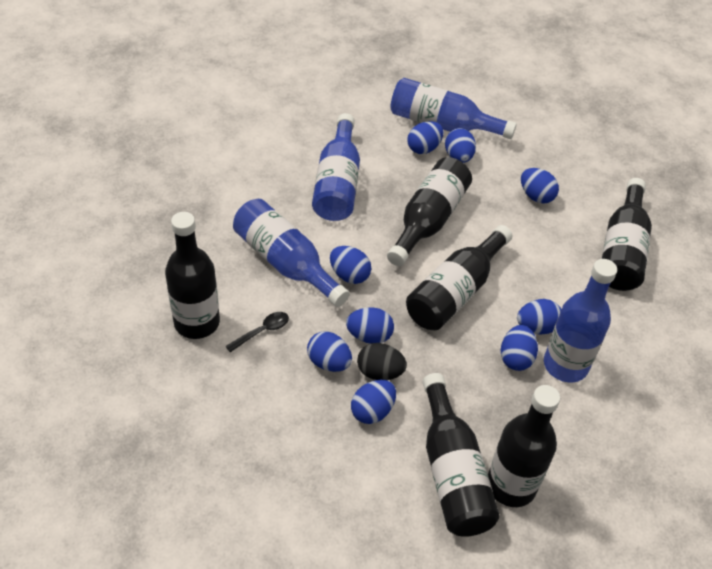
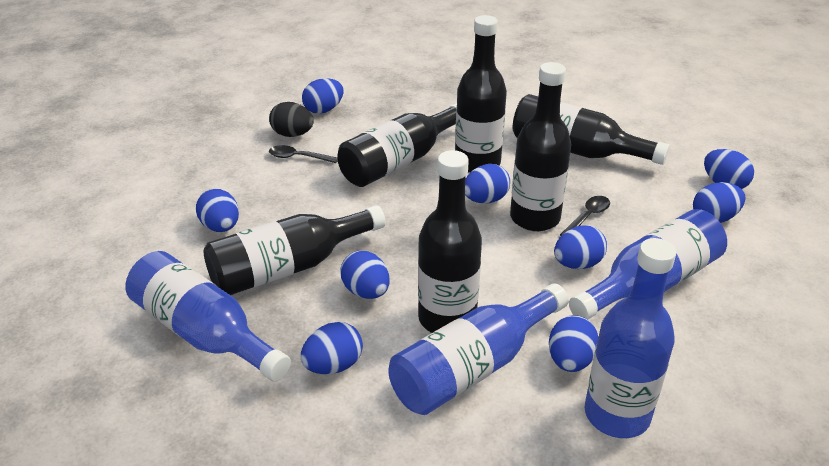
black spoon: [226,312,289,352] = 1 -> [269,145,338,163] [560,196,610,236] = 2

